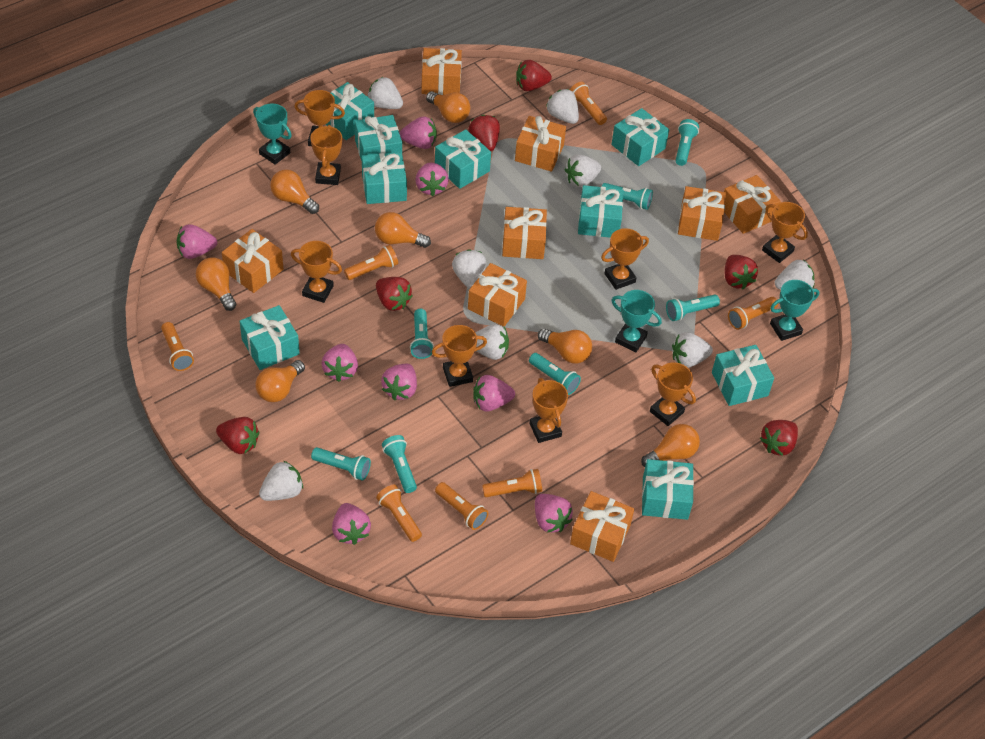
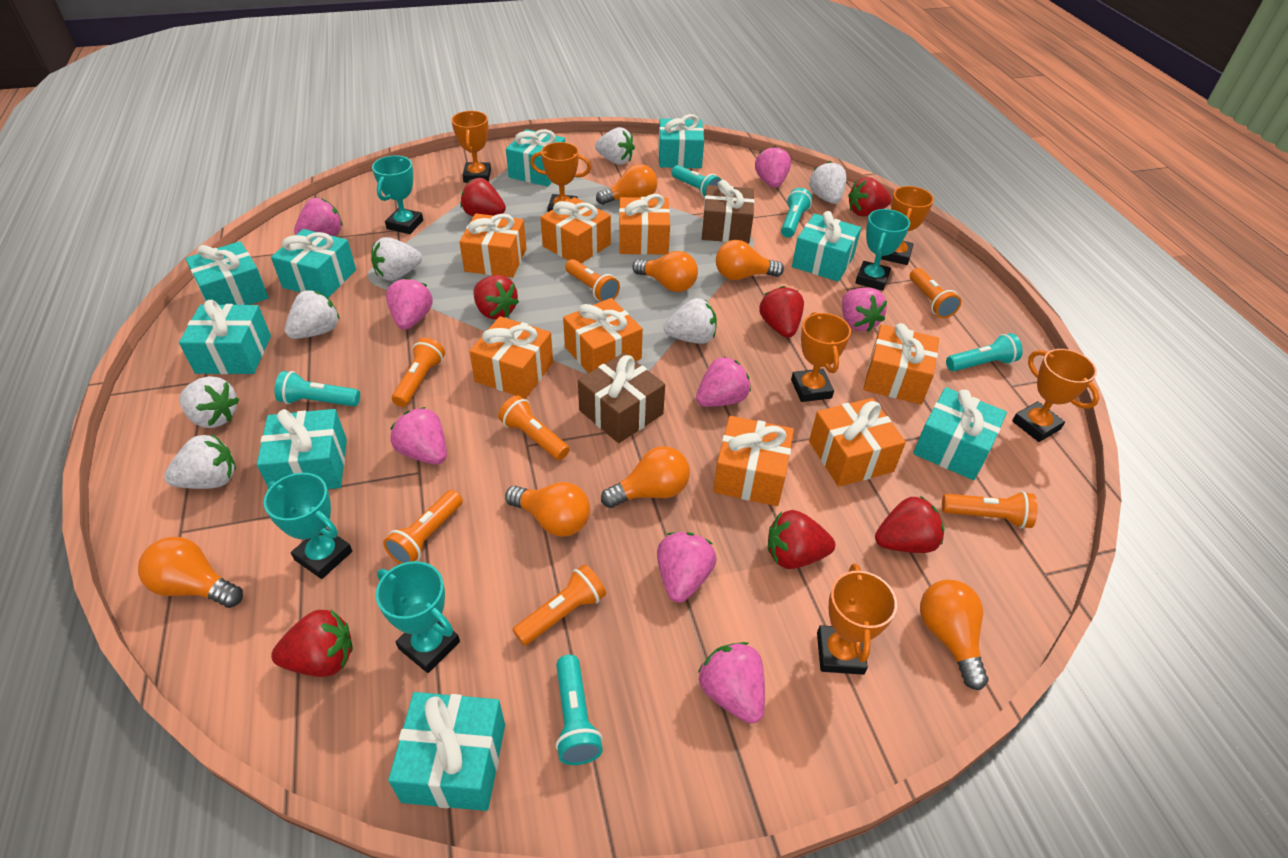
brown gift: none = 0 -> [578,353,665,443] [702,180,754,244] = 2
orange trophy: [291,241,342,303] [294,90,345,146] [310,125,342,185] [432,325,487,387] [529,378,568,443] [601,228,649,290] [650,362,696,426] [762,202,808,263] = 8 -> [451,111,491,183] [530,142,591,212] [791,312,851,402] [817,563,897,675] [881,186,934,265] [1012,349,1099,442] = 6
red strawberry: [216,417,259,454] [376,277,412,311] [468,115,500,151] [516,60,552,91] [724,255,758,289] [760,420,798,456] = 6 -> [271,610,353,677] [461,178,506,216] [473,275,519,319] [759,286,804,338] [768,510,835,569] [848,177,892,216] [875,496,944,553] = 7
turquoise flashlight: [311,447,371,481] [382,435,417,493] [410,309,434,359] [529,353,581,395] [602,183,653,210] [666,294,720,321] [675,119,699,166] = 7 -> [274,371,360,406] [555,655,603,765] [671,165,721,198] [781,188,812,238] [946,333,1023,371] = 5
turquoise trophy: [253,104,292,165] [611,290,662,352] [770,280,820,341] = 3 -> [264,473,352,579] [372,156,423,234] [376,561,460,673] [855,209,910,291] = 4
white strawberry: [259,461,303,501] [367,77,403,109] [452,249,486,289] [476,324,509,360] [546,89,579,124] [565,154,601,187] [672,332,713,368] [775,260,814,290] = 8 -> [164,434,236,489] [179,376,239,428] [285,290,340,339] [371,237,422,281] [595,127,635,165] [664,298,717,344] [809,161,847,204] = 7

